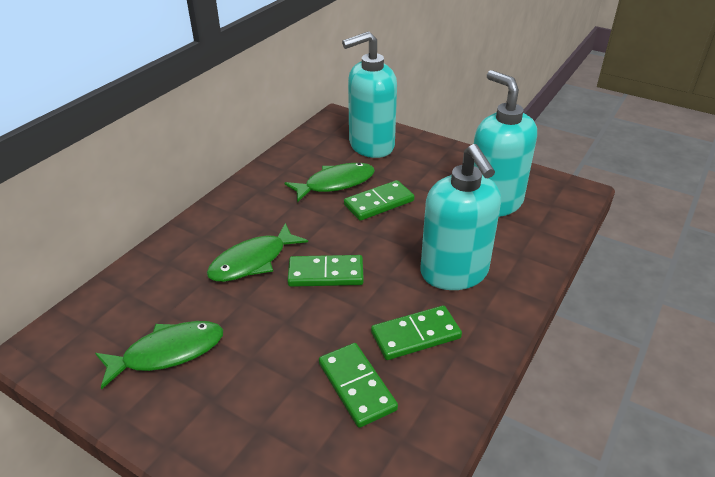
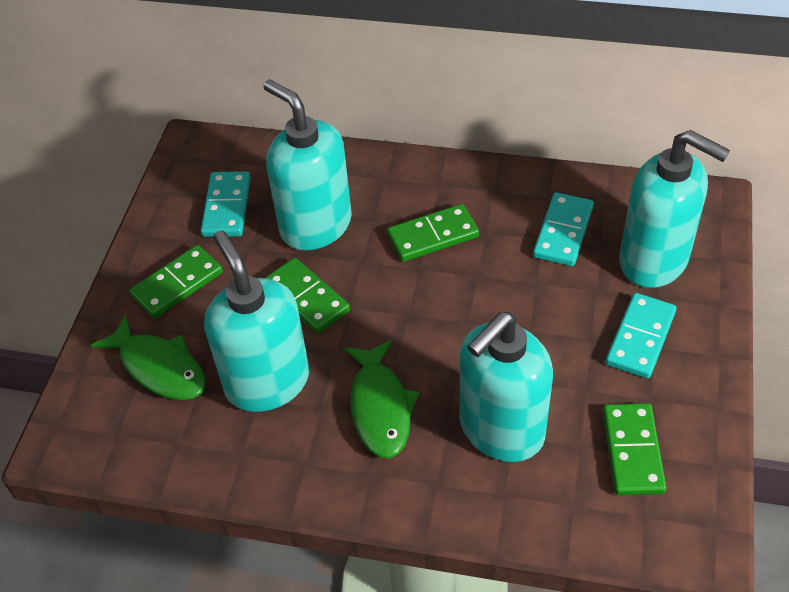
green fish: [95,321,223,390] [207,223,308,282] [284,163,375,202] = 3 -> [90,314,206,400] [343,339,419,459] = 2
turquoise domino: none = 0 -> [200,171,251,237] [533,192,594,266] [605,293,677,378] = 3
turquoise soap dispenser: [342,31,397,158] [420,144,501,290] [474,70,537,217] = 3 -> [204,230,309,412] [263,79,352,251] [460,312,553,462] [619,130,730,288] = 4

